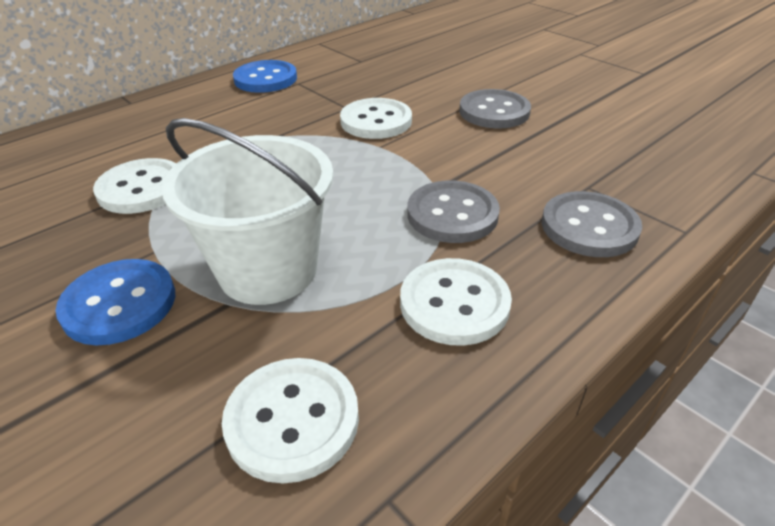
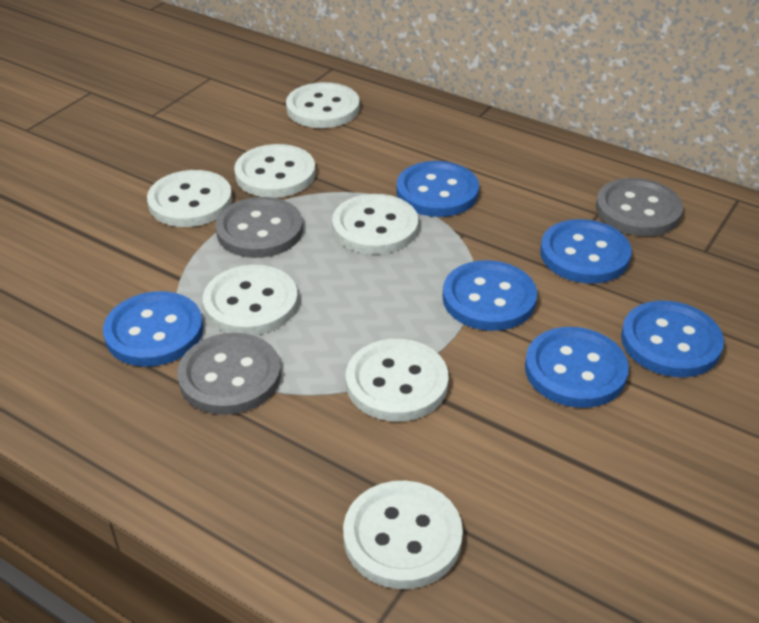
blue button: [55,259,175,345] [233,60,297,93] = 2 -> [103,291,203,367] [397,161,479,217] [443,260,537,331] [525,327,629,408] [540,219,632,284] [621,301,724,377] = 6
white bucket: [162,118,333,305] = 1 -> none = 0
white button: [93,158,176,214] [222,358,359,483] [340,98,412,139] [400,258,512,346] = 4 -> [147,170,232,227] [203,265,298,335] [234,144,316,198] [286,82,360,128] [332,194,418,254] [343,481,463,589] [346,339,449,421] = 7

